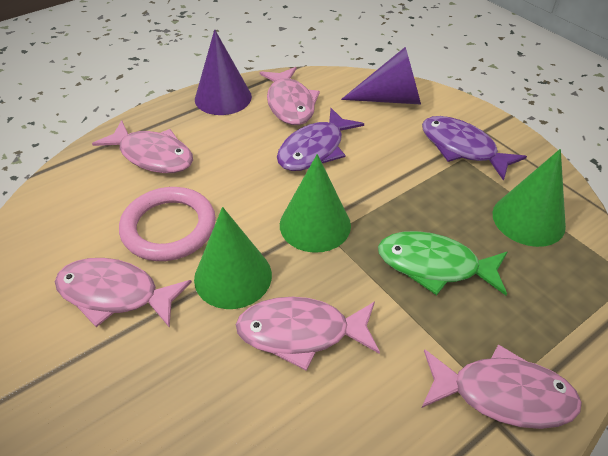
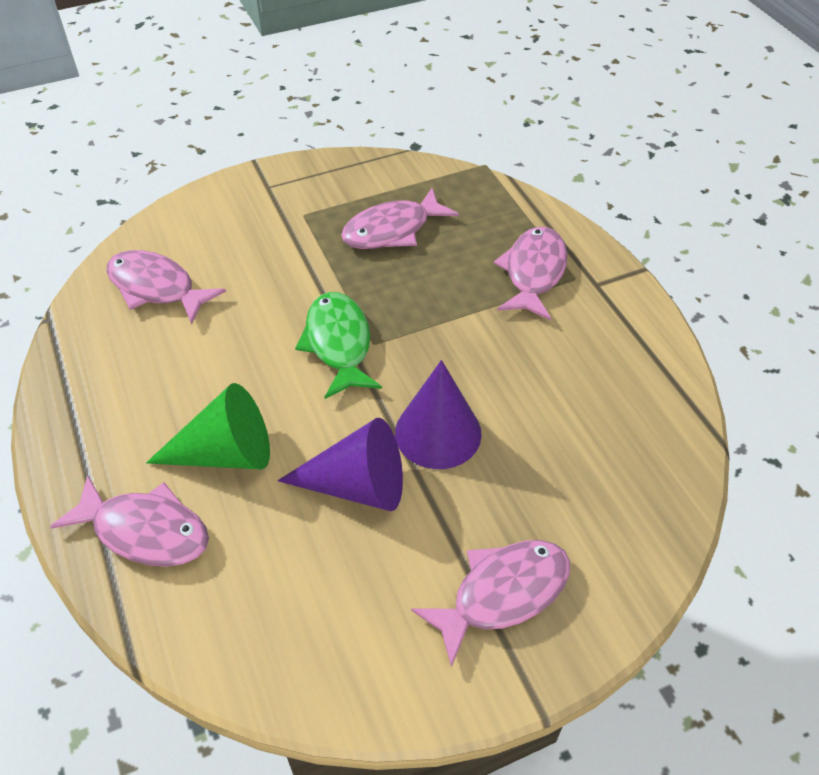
green cone: [194,207,272,309] [280,154,351,253] [492,149,566,247] = 3 -> [146,383,270,470] = 1
pink ring: [119,187,216,261] = 1 -> none = 0
purple fish: [277,108,364,171] [422,116,527,181] = 2 -> none = 0

